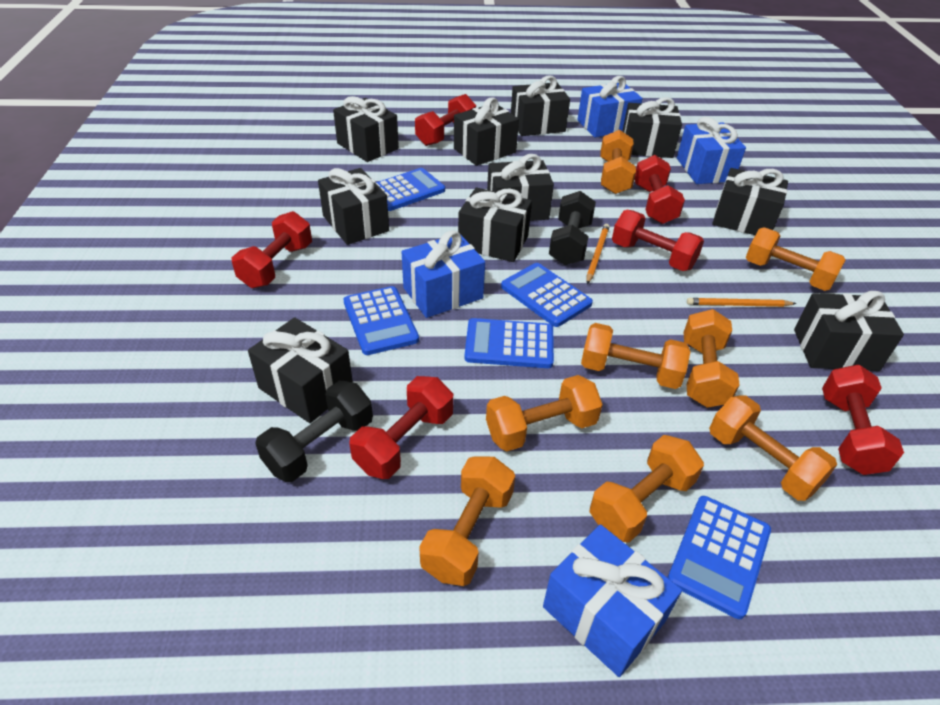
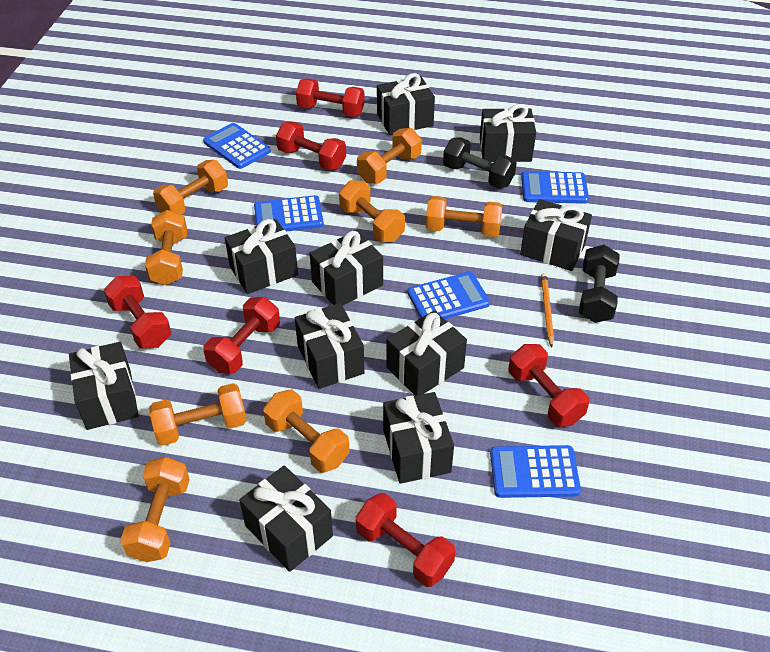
blue gift: [402,230,485,318] [543,525,682,677] [578,76,643,137] [677,117,746,184] = 4 -> none = 0
orange pencil: [587,224,610,284] [687,298,797,307] = 2 -> [541,273,554,348] = 1

